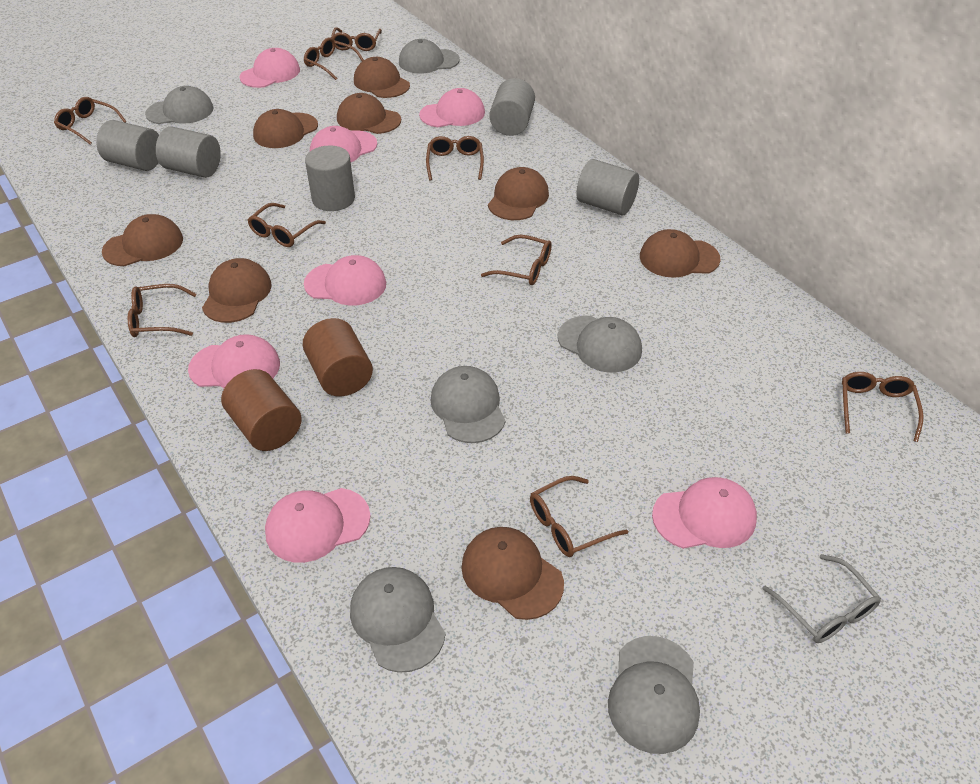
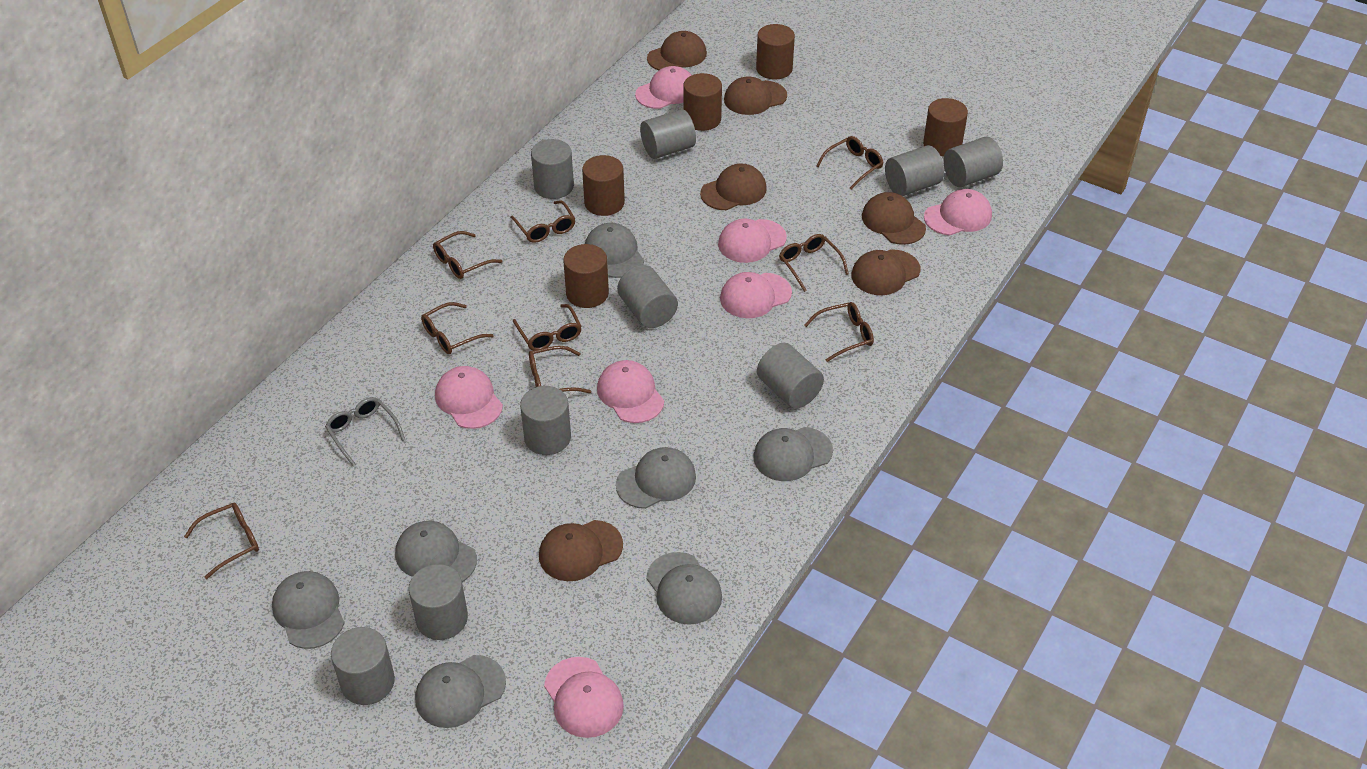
brown cap: [102,214,183,266] [202,258,272,323] [253,109,318,148] [337,93,401,134] [354,57,410,98] [461,527,564,620] [488,167,549,220] [640,229,720,278] = 8 -> [539,520,623,581] [647,31,707,70] [700,163,767,210] [724,77,787,115] [851,250,920,295] [862,192,926,245] = 6
brown cylinder: [221,369,302,451] [303,318,373,396] = 2 -> [563,244,609,308] [582,155,625,216] [683,73,722,131] [756,24,795,80] [923,98,968,157] = 5
grey cap: [145,86,214,124] [350,567,446,673] [399,39,460,73] [430,366,506,443] [558,316,642,373] [608,636,700,754] = 6 -> [272,571,345,649] [395,521,477,582] [415,655,506,728] [585,223,644,278] [616,447,696,509] [646,552,722,625] [753,427,833,481] = 7
grey cylinder: [96,120,159,171] [156,126,221,178] [305,145,355,211] [489,78,535,136] [576,159,639,216] = 5 -> [331,627,395,705] [409,564,468,640] [520,386,571,455] [531,139,574,199] [617,265,678,328] [640,109,696,159] [757,343,824,409] [885,145,944,196] [943,136,1003,187] = 9

